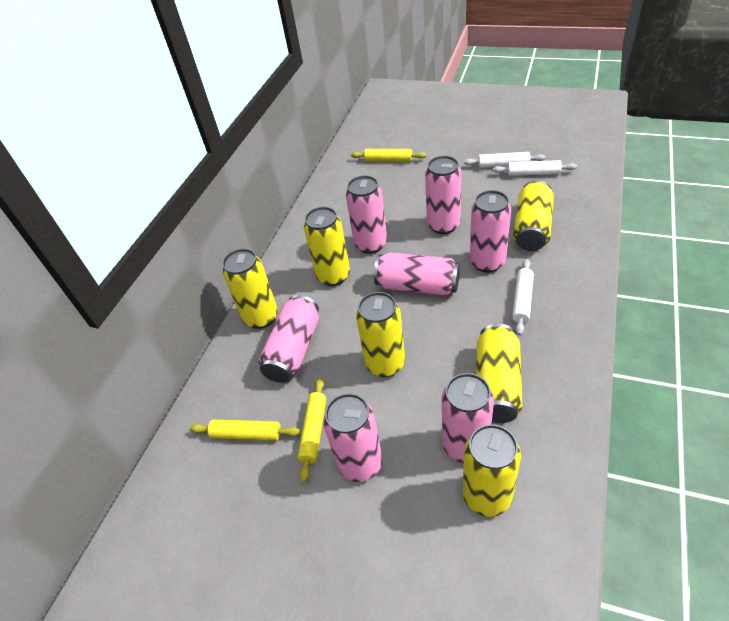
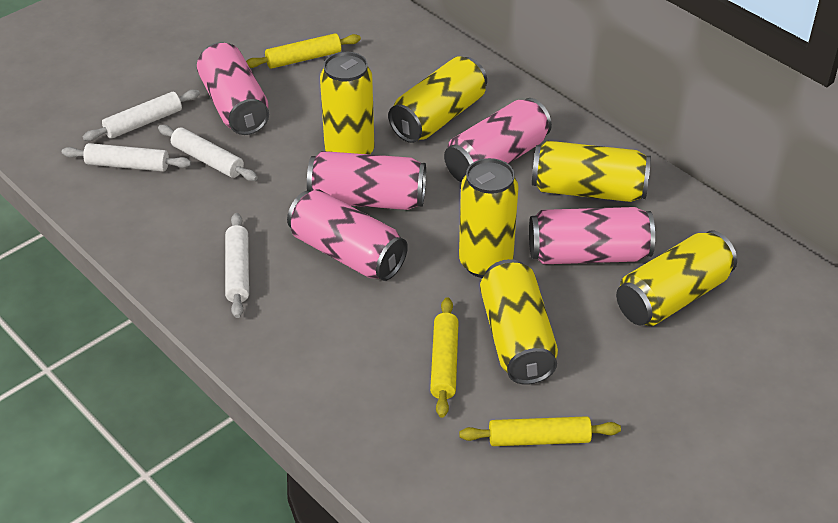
pink can: [258,295,319,383] [323,393,382,482] [346,175,387,254] [374,252,460,296] [425,156,461,234] [442,373,494,463] [470,190,511,272] = 7 -> [197,42,269,135] [287,189,408,281] [307,151,426,210] [444,98,552,183] [529,207,655,264] = 5
white rolling pin: [464,152,545,168] [492,160,577,176] [512,259,534,335] = 3 -> [62,143,191,172] [83,89,200,141] [158,125,258,181] [225,213,249,318] = 4

